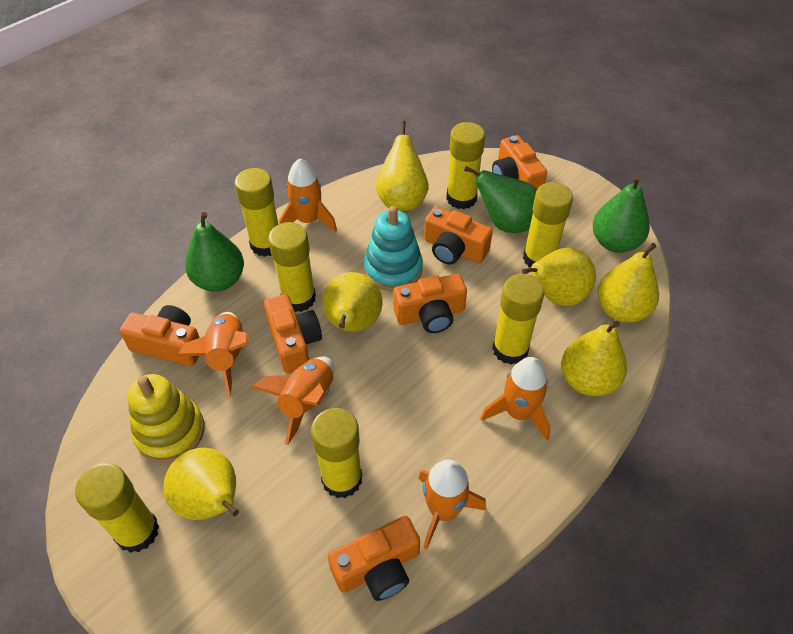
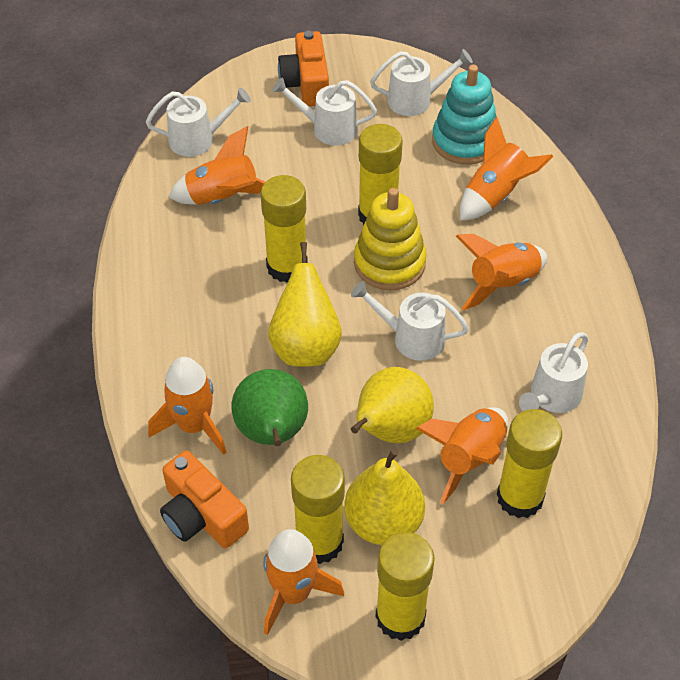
green pear: [185,212,244,291] [464,166,537,233] [593,176,650,253] = 3 -> [232,369,308,446] = 1
orange camera: [120,305,200,366] [264,294,322,373] [328,516,420,601] [393,274,467,333] [424,206,493,265] [492,135,547,189] = 6 -> [160,450,249,548] [278,31,329,106] = 2
orange rocket: [178,312,249,397] [252,356,334,445] [279,159,337,232] [419,460,486,549] [480,357,551,440] = 5 -> [148,357,226,455] [168,126,265,205] [264,529,344,635] [416,407,508,504] [456,234,547,310] [460,117,553,221] = 6
white watering can: none = 0 -> [146,88,251,157] [272,77,377,146] [351,281,469,361] [370,49,473,116] [519,332,588,413] = 5
yellow glue stick: [75,463,159,553] [235,168,278,257] [268,222,316,312] [311,408,362,498] [446,122,485,209] [492,274,545,365] [523,182,573,268] = 7 -> [260,175,308,283] [291,455,345,564] [358,124,403,225] [375,532,435,641] [497,409,562,518] = 5
yellow pear: [163,448,239,520] [322,272,383,332] [376,121,429,211] [522,248,596,306] [561,320,627,396] [597,243,659,323] = 6 -> [268,242,342,366] [344,449,425,545] [351,367,434,443] = 3

